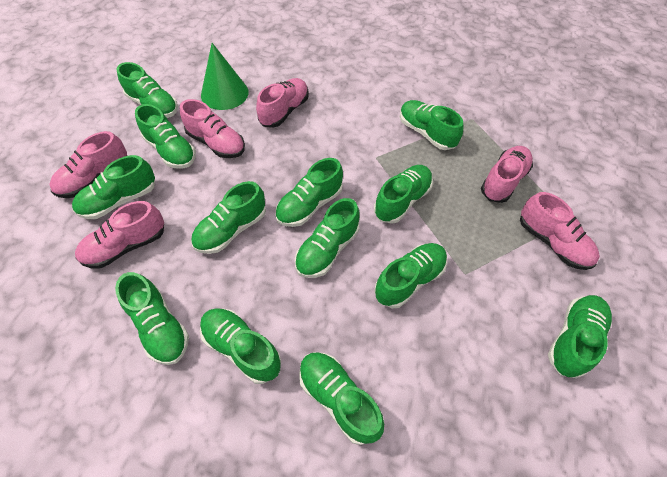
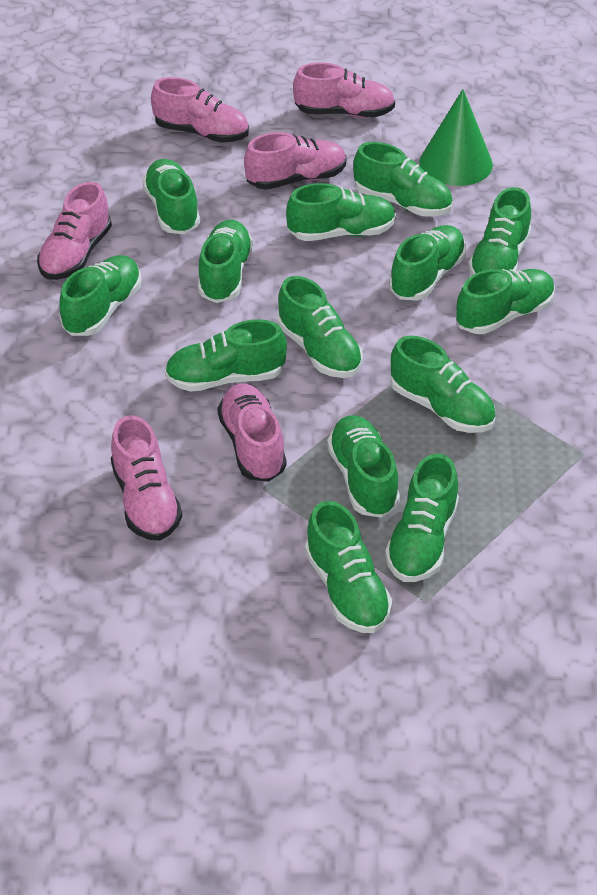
green shoe: [72,155,155,219] [115,272,189,365] [116,62,178,118] [135,104,196,169] [191,181,266,254] [200,308,281,384] [275,158,343,227] [295,198,360,278] [299,352,384,445] [374,165,433,224] [374,243,447,308] [400,100,463,150] [548,295,612,378] = 13 -> [59,255,141,336] [142,159,200,234] [165,319,287,392] [198,220,253,303] [278,276,363,378] [286,183,396,241] [305,501,392,633] [327,415,400,517] [353,142,453,217] [385,454,459,582] [389,225,466,301] [391,336,496,433] [456,269,555,334] [468,187,531,276] = 14

